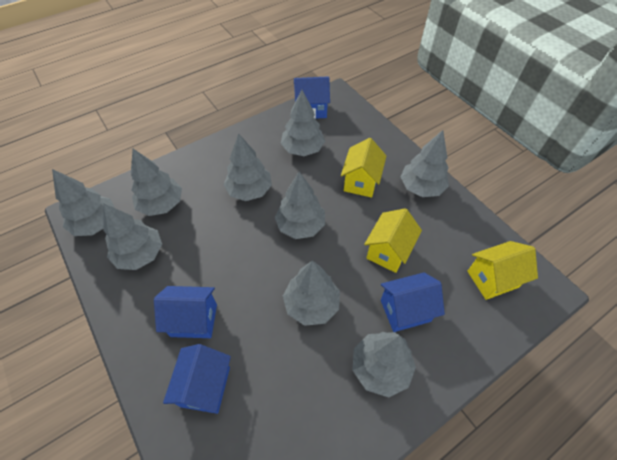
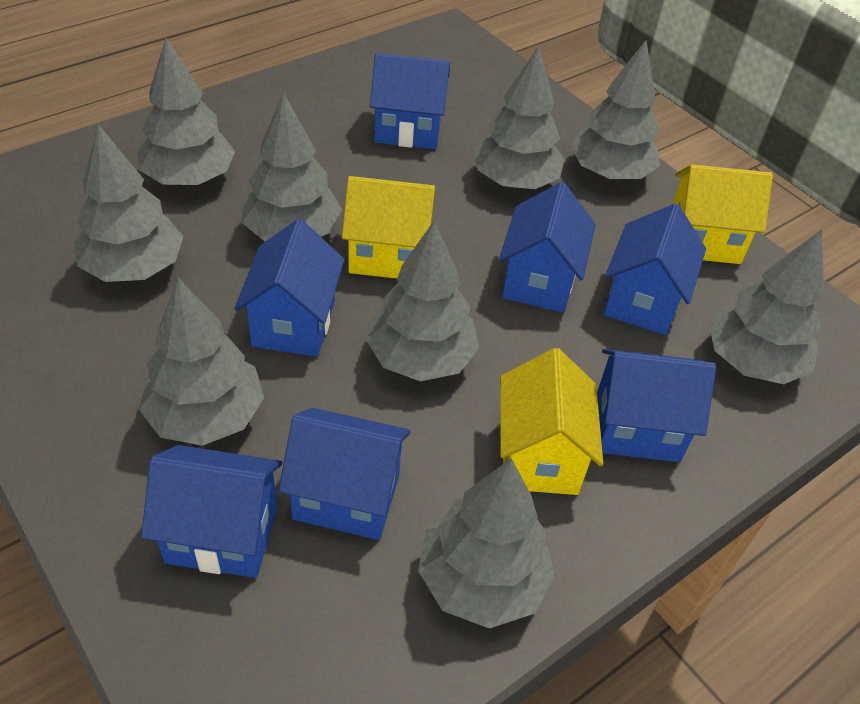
blue house: [154,286,217,338] [163,344,231,414] [294,76,330,119] [381,272,445,332] = 4 -> [141,445,282,578] [234,219,345,357] [279,408,411,540] [370,53,450,149] [499,182,596,313] [597,349,716,462] [604,204,706,335] = 7

